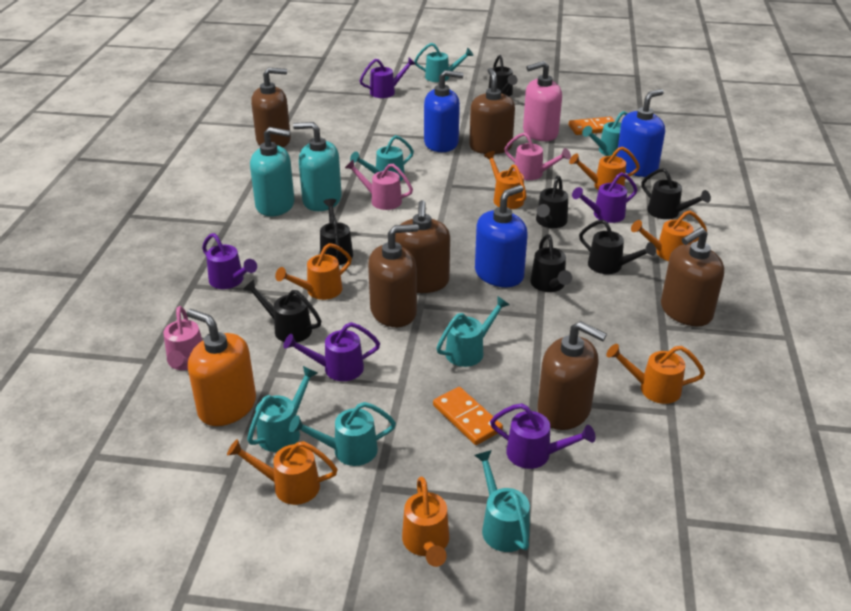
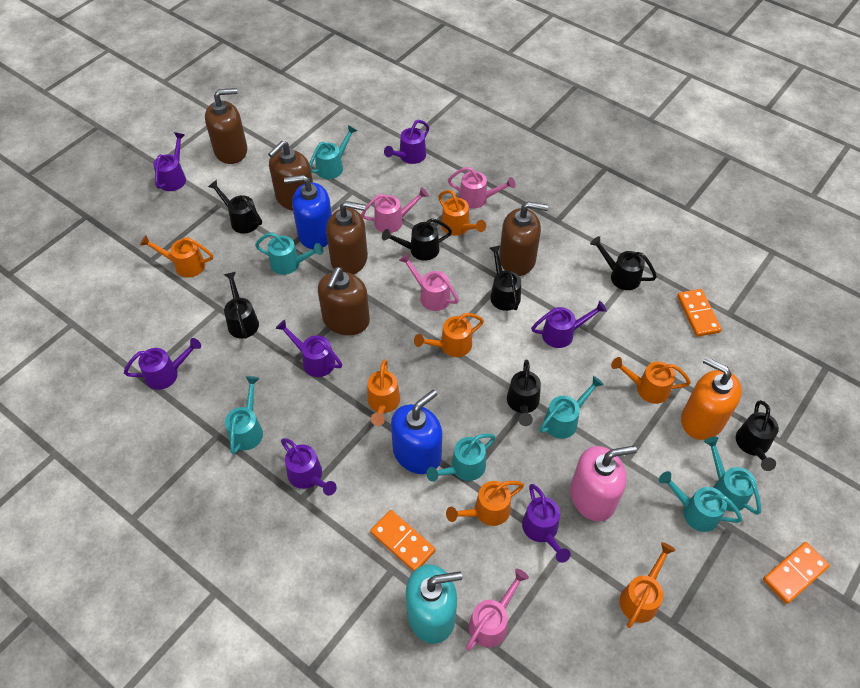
blue soap dispenser: [424,70,464,152] [475,185,528,287] [617,89,665,177] = 3 -> [284,175,332,249] [391,390,442,474] = 2
brown soap dispenser: [251,68,291,147] [368,224,419,327] [395,200,450,293] [469,68,515,154] [537,321,607,430] [661,227,724,326] = 6 -> [205,88,247,164] [268,141,313,211] [318,267,370,335] [326,201,368,275] [499,201,548,276] = 5
orange domino: [433,387,503,445] [569,117,615,135] = 2 -> [370,510,435,572] [677,289,722,337] [763,542,830,604] = 3
pink watering can: [164,306,203,370] [345,160,413,210] [504,133,571,180] = 3 -> [361,187,429,233] [399,253,459,311] [448,167,516,209] [466,569,529,651] = 4
purple watering can: [202,233,257,289] [284,322,380,381] [359,57,416,98] [490,403,595,469] [572,172,637,223] = 5 -> [124,338,201,390] [153,132,186,191] [276,320,342,377] [281,438,337,496] [384,120,429,164] [522,484,570,563] [531,301,607,348] = 7
turquoise soap dispenser: [250,127,295,216] [293,122,342,211] = 2 -> [406,564,462,644] = 1

